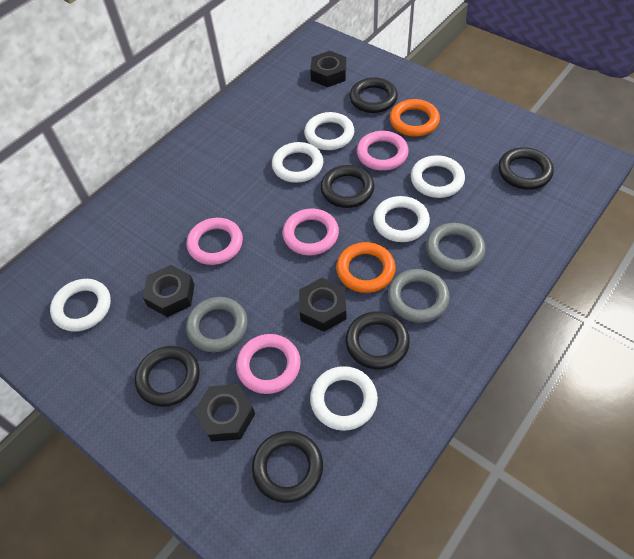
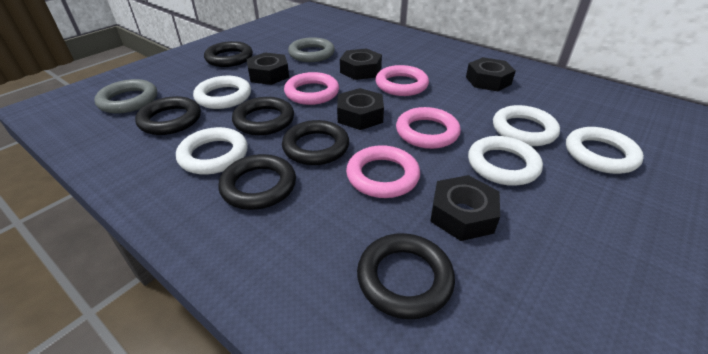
black nut: [143,265,195,317] [194,384,255,442] [299,278,346,332] [310,51,346,87] = 4 -> [247,53,289,85] [337,88,384,130] [340,48,382,80] [430,175,500,241] [466,57,516,91] = 5
grey ring: [186,297,248,352] [388,269,450,323] [426,223,486,272] = 3 -> [94,79,157,113] [288,37,335,62] = 2
orange ring: [336,242,396,293] [390,99,440,137] = 2 -> none = 0
white ring: [50,279,111,332] [272,142,323,183] [304,112,354,150] [310,366,378,431] [373,196,430,242] [411,155,465,198] = 6 -> [176,127,248,175] [193,76,251,109] [468,136,543,186] [493,105,560,146] [566,127,644,174] = 5

